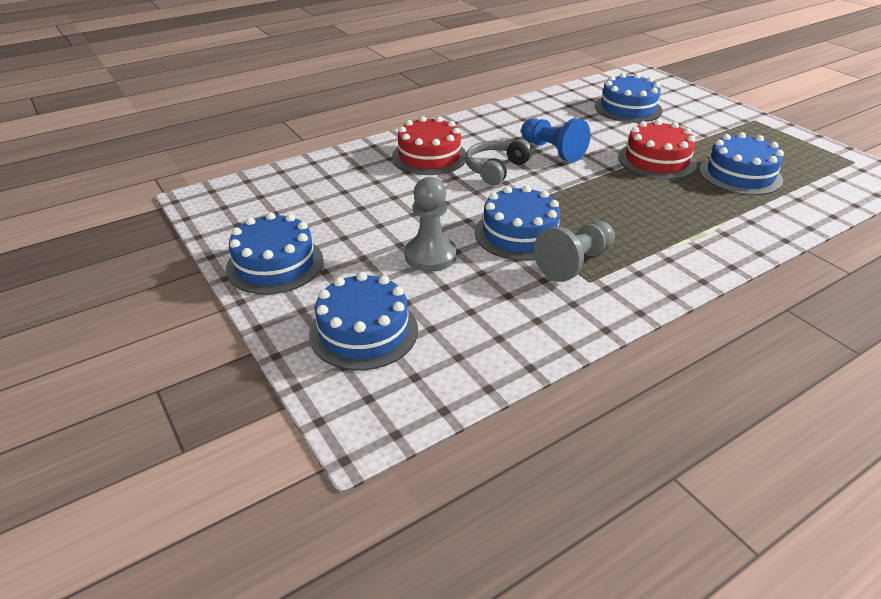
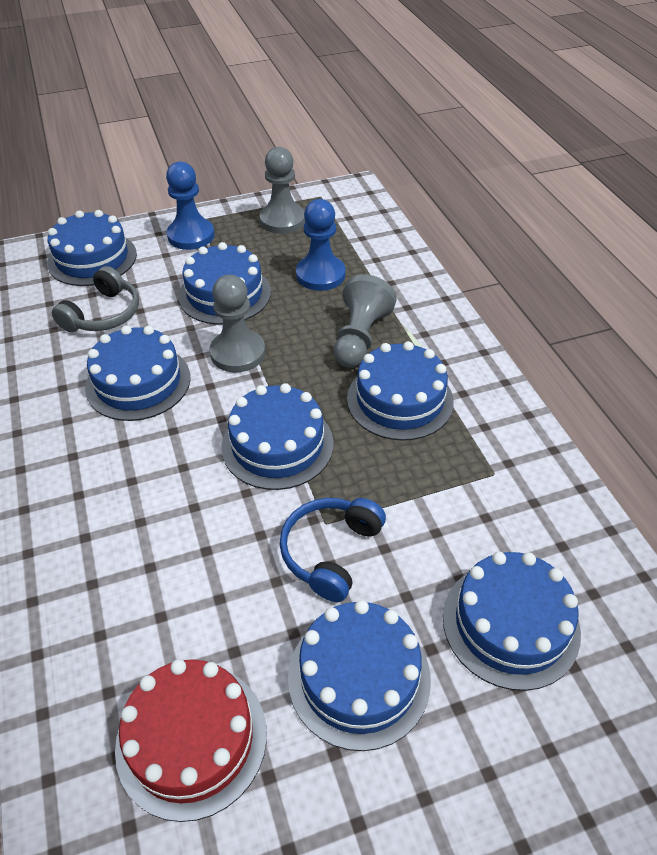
blue cake: [226,212,323,295] [309,272,418,370] [475,185,562,261] [595,73,663,123] [699,132,784,195] = 5 -> [47,210,137,286] [85,326,191,421] [178,242,271,325] [221,383,334,490] [288,600,431,751] [347,341,454,441] [443,552,581,691] = 7
blue headphones: none = 0 -> [280,498,386,602] = 1
blue pawn: [521,118,590,162] = 1 -> [166,162,214,250] [296,199,346,291] = 2
grey pawn: [405,177,457,272] [534,221,615,282] = 2 -> [210,275,265,372] [260,147,305,234] [334,274,397,368] = 3
red cake: [392,116,466,175] [618,119,697,180] = 2 -> [115,659,267,822] = 1

